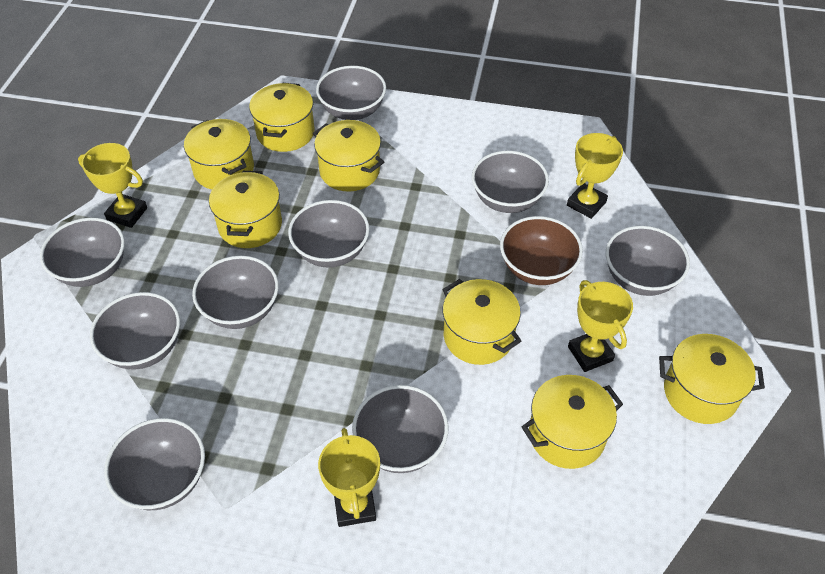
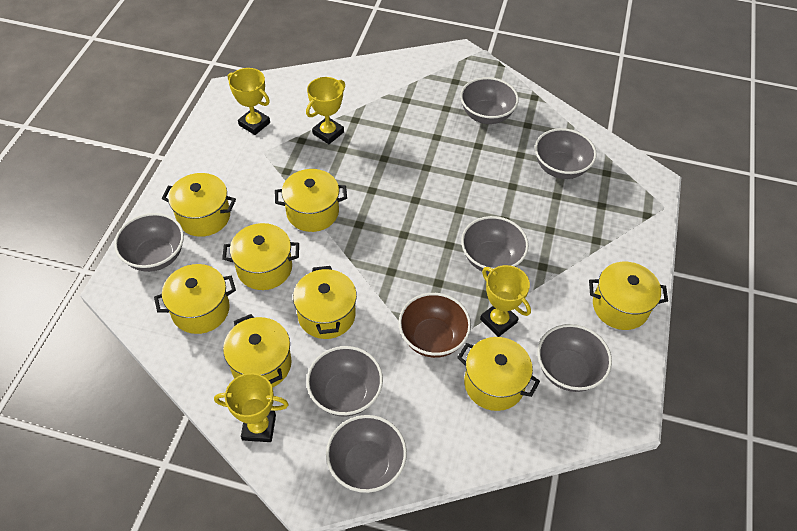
grey bowl: [40,218,125,287] [90,292,180,369] [104,418,205,510] [192,256,279,329] [288,200,370,268] [316,66,386,120] [352,385,449,473] [472,151,549,213] [606,226,690,296] = 9 -> [114,213,184,272] [306,346,383,416] [326,415,407,493] [460,77,519,124] [461,216,529,273] [535,128,597,179] [537,324,612,392] = 7
yellow pot: [184,119,254,189] [209,171,282,248] [249,83,315,152] [313,120,384,192] [442,279,521,365] [521,375,623,469] [659,334,765,424] = 7 -> [154,264,236,334] [162,173,236,237] [222,223,299,290] [223,314,292,388] [275,169,347,232] [293,266,357,339] [457,337,540,411] [589,262,668,330] = 8

